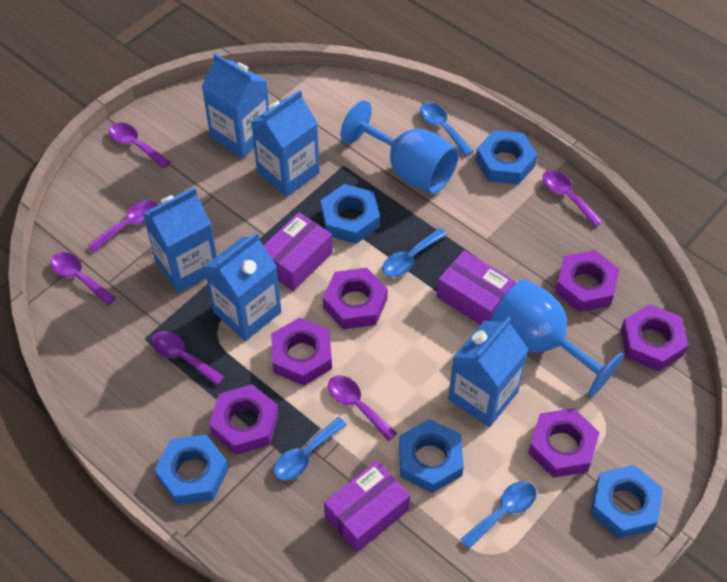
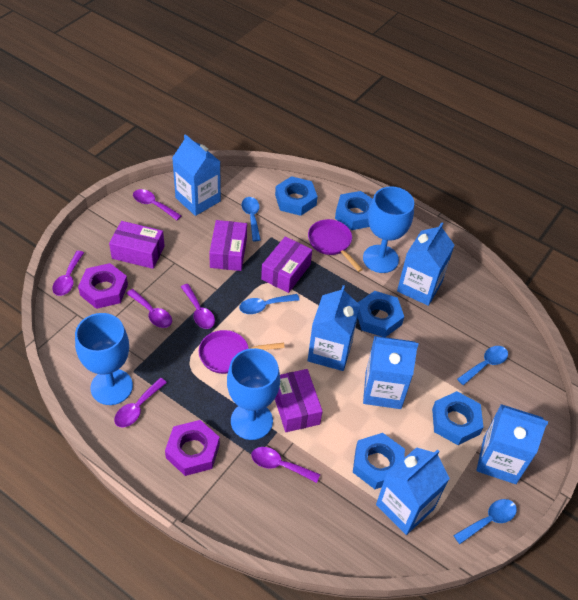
blue carton: [142,187,217,293] [202,53,269,158] [204,232,281,341] [251,90,320,197] [448,317,529,427] = 5 -> [172,134,221,216] [308,285,360,371] [363,336,418,409] [376,447,450,535] [397,222,454,306] [476,404,548,484] = 6
blue goblet: [340,100,459,194] [491,279,624,398] = 2 -> [75,313,133,405] [227,348,280,440] [363,186,414,273] = 3
purple box: [263,212,333,291] [324,460,410,552] [436,250,515,325] = 3 -> [109,221,165,269] [209,220,247,271] [261,236,312,293] [275,369,323,432] = 4
purple nut: [209,384,279,455] [271,318,332,386] [323,268,388,329] [528,408,600,478] [555,250,620,312] [621,304,688,371] = 6 -> [78,263,128,309] [165,420,220,476] = 2
purple pan: none = 0 -> [199,330,285,374] [308,219,363,272] = 2

